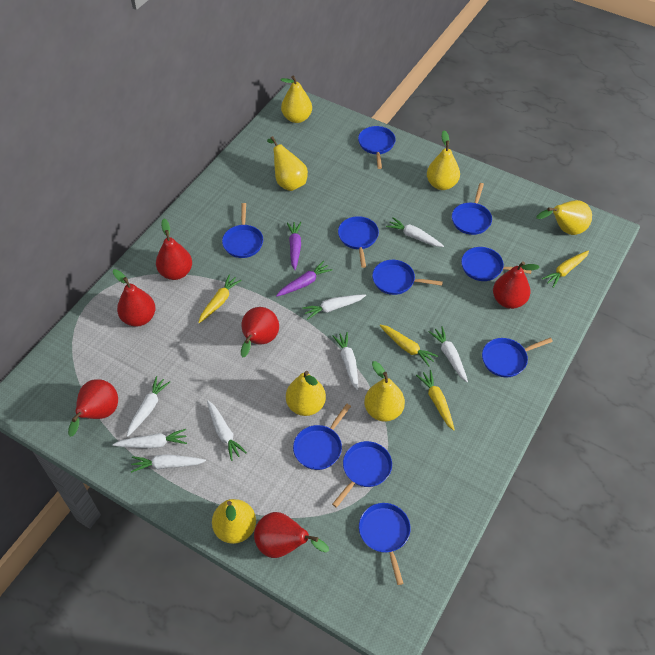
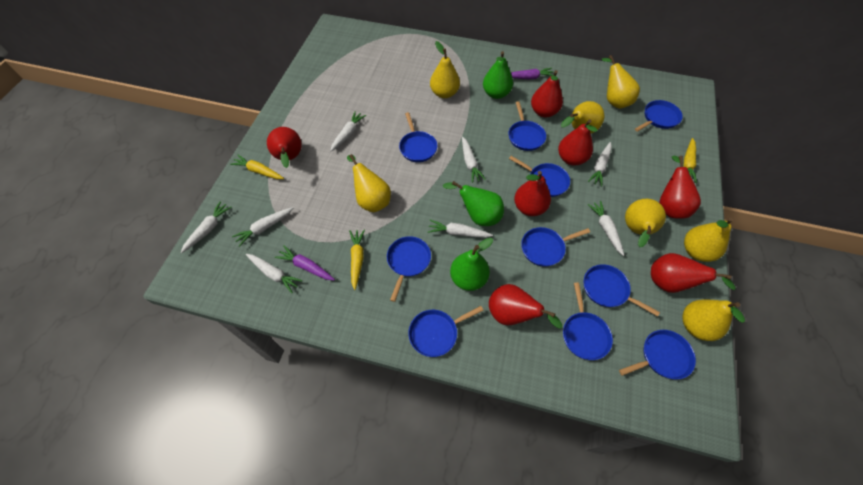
green pear: none = 0 -> [443,181,504,226] [450,238,493,291] [483,51,513,99] = 3
red pear: [68,379,118,437] [113,269,156,327] [156,219,192,280] [241,307,279,357] [254,512,329,558] [493,261,540,309] = 6 -> [267,127,302,168] [489,284,562,329] [514,171,551,216] [531,70,563,117] [558,120,598,165] [651,253,736,293] [660,155,701,218] = 7
yellow carrot: [198,274,242,323] [379,325,438,366] [416,370,455,431] [542,250,589,288] = 4 -> [230,155,284,179] [349,230,365,290] [683,138,697,183] = 3

